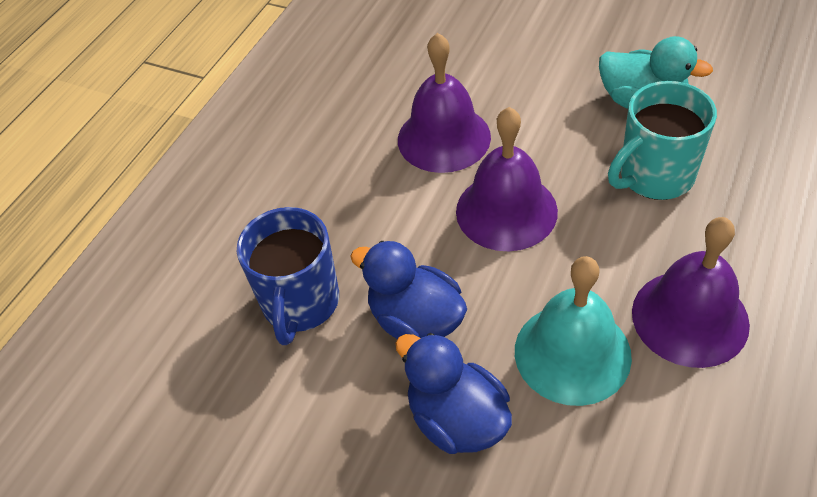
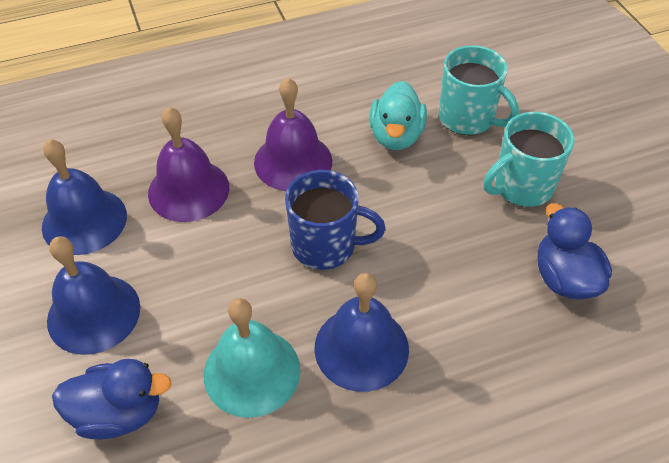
blue bell: none = 0 -> [42,139,127,255] [47,236,140,355] [315,273,409,392] = 3
purple bell: [398,33,491,173] [456,107,558,251] [632,217,750,368] = 3 -> [148,107,229,222] [254,78,332,191] = 2
turquoise mug: [608,81,717,200] = 1 -> [439,45,519,135] [483,112,575,207] = 2

